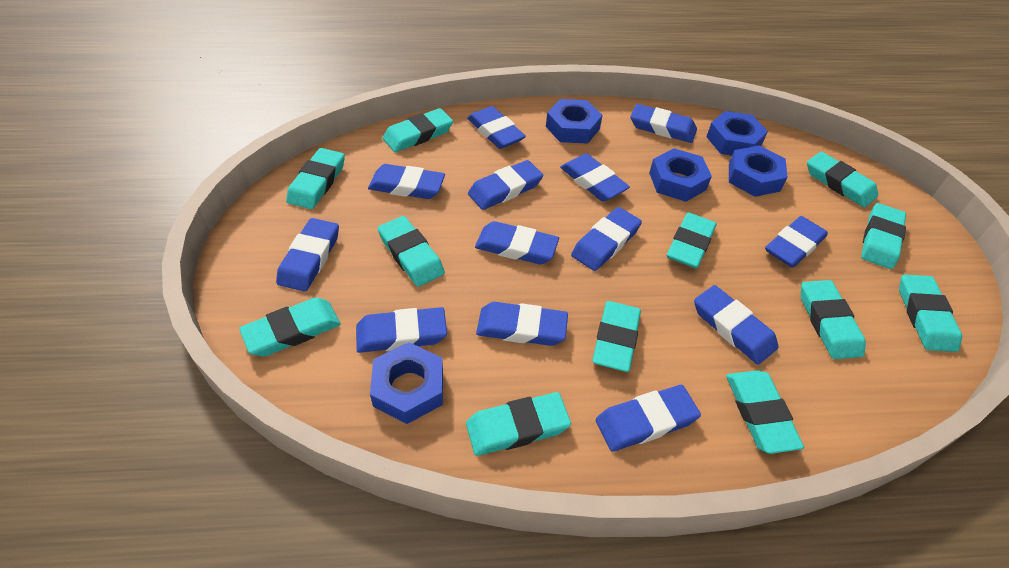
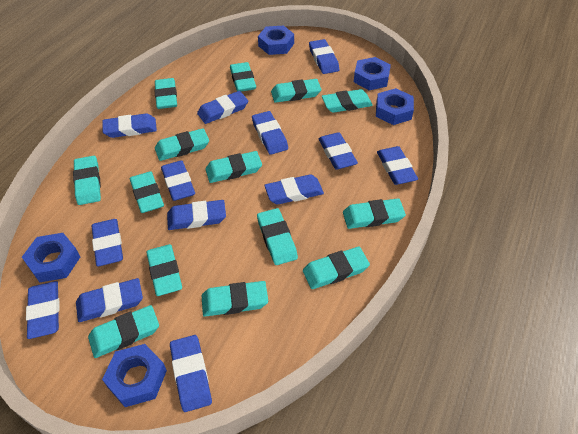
turquoise eraser: [239,297,340,357] [286,148,345,209] [378,216,445,287] [383,108,453,152] [466,392,571,456] [593,301,641,372] [667,212,717,268] [726,370,804,454] [801,280,866,359] [807,152,878,207] [861,203,906,269] [899,274,962,352] = 12 -> [73,156,101,205] [88,305,159,358] [130,171,164,213] [146,244,182,296] [155,78,177,109] [155,128,209,161] [202,281,268,317] [205,151,262,183] [230,62,256,92] [257,208,298,265] [271,79,321,103] [303,247,370,289] [322,89,373,113] [343,198,406,229] = 14

